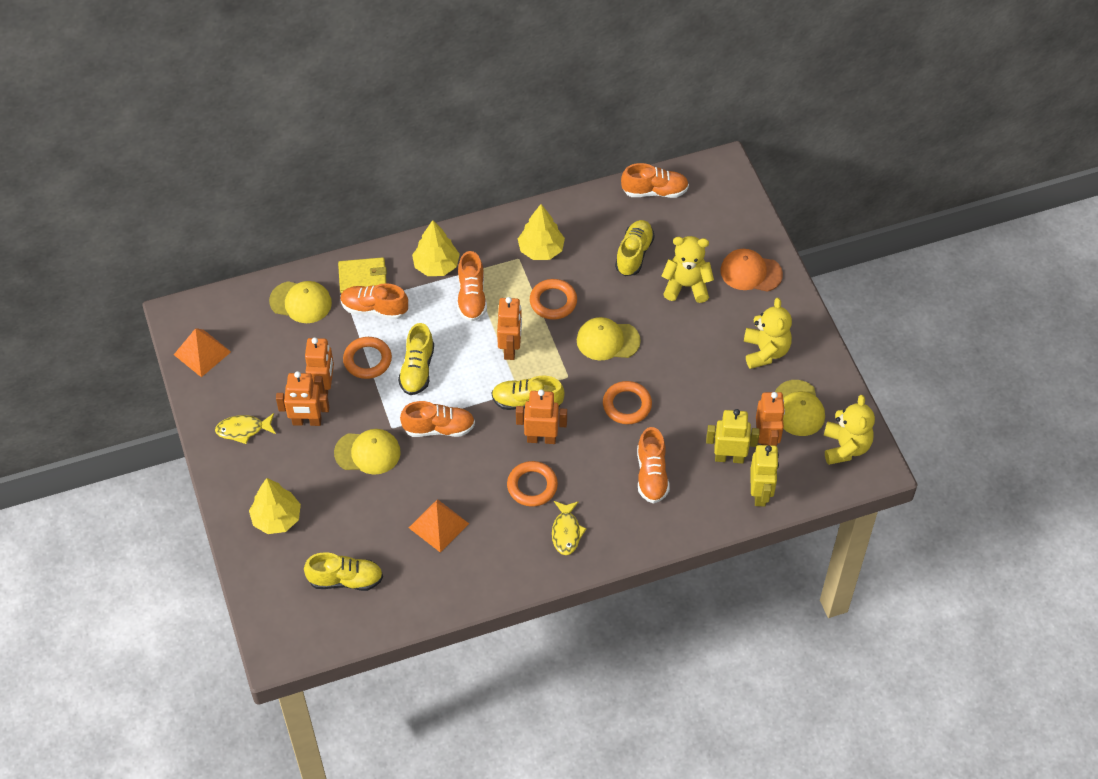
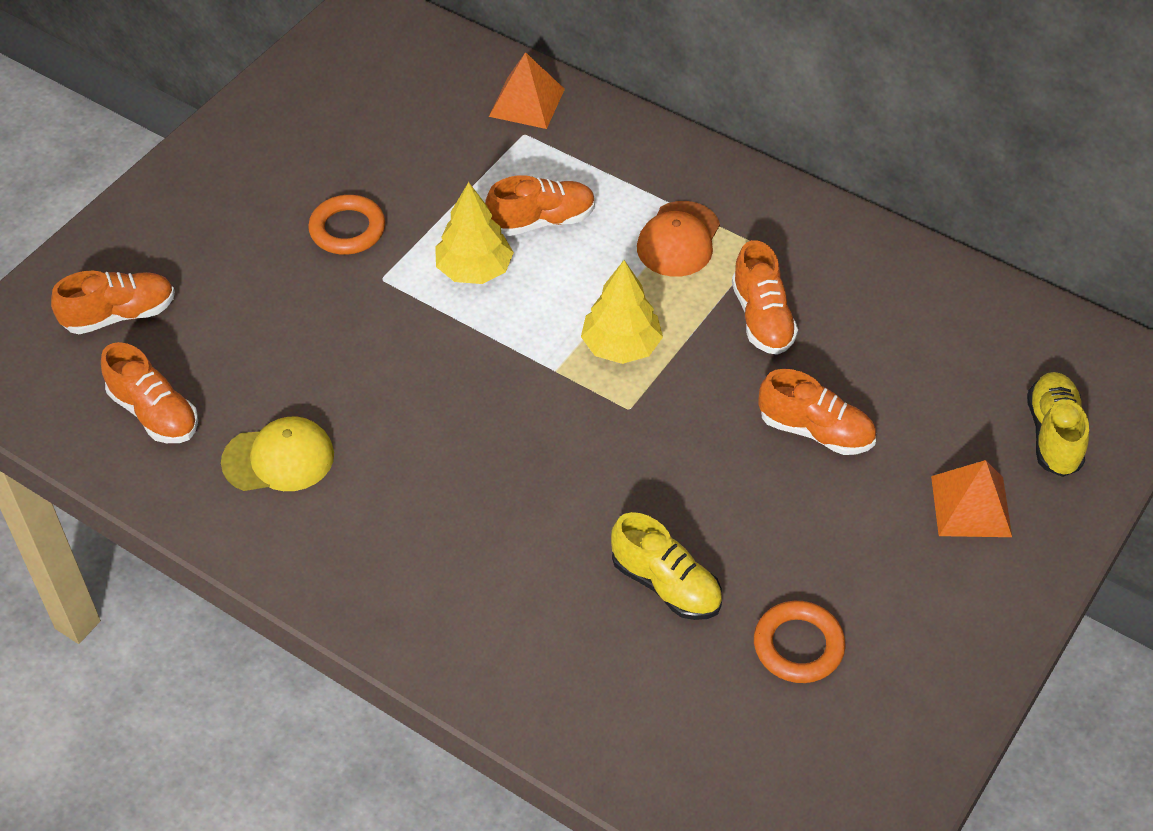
orange ring: [343,337,392,379] [507,461,558,507] [530,279,577,320] [603,381,652,424] = 4 -> [308,195,385,255] [754,601,846,683] = 2
orange robot: [276,371,329,426] [305,337,334,396] [497,297,522,360] [516,389,567,444] [756,392,785,446] = 5 -> none = 0
yellow cap: [269,281,332,323] [334,429,401,475] [577,317,641,361] [775,380,825,436] = 4 -> [221,417,334,491] = 1
yellow fish: [215,413,276,444] [552,501,587,555] = 2 -> none = 0
yellow robot: [706,409,760,464] [750,445,779,506] = 2 -> none = 0
yellow shoe: [304,552,383,591] [398,323,434,395] [492,376,565,410] [615,220,655,276] = 4 -> [611,512,722,620] [1027,372,1089,477] = 2
yellow teddy bear: [662,236,714,303] [744,298,792,369] [824,395,875,465] = 3 -> none = 0
yellow tree: [249,478,301,534] [412,220,460,276] [518,204,565,260] = 3 -> [435,182,514,284] [581,260,663,364] = 2
yellow wallet: [338,257,387,293] = 1 -> none = 0

